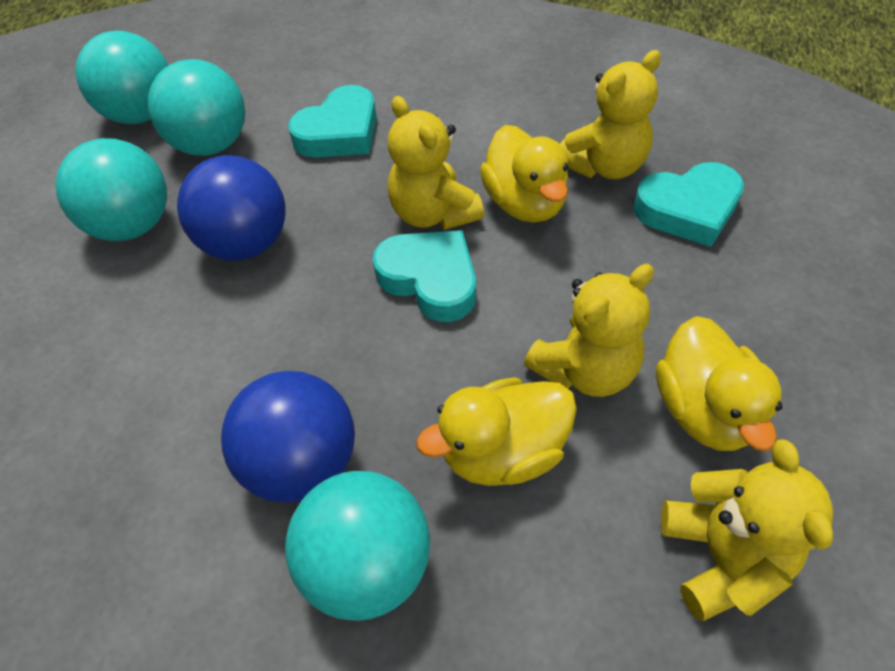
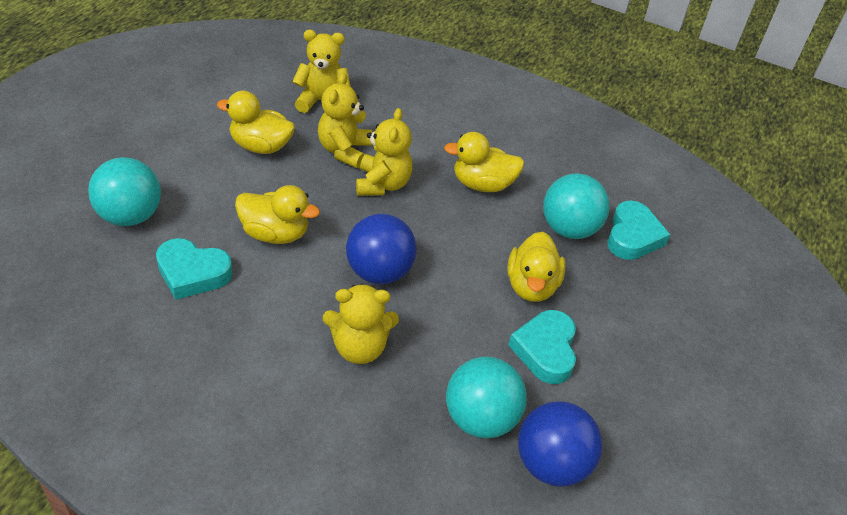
turquoise ball: [55,138,167,241] [76,31,168,124] [148,59,245,156] [285,471,430,621] = 4 -> [88,157,161,226] [446,357,527,438] [543,173,610,239] = 3
yellow duck: [416,377,577,486] [480,125,568,223] [656,316,782,451] = 3 -> [217,90,295,154] [235,185,320,244] [444,132,525,192] [507,232,566,302] = 4

